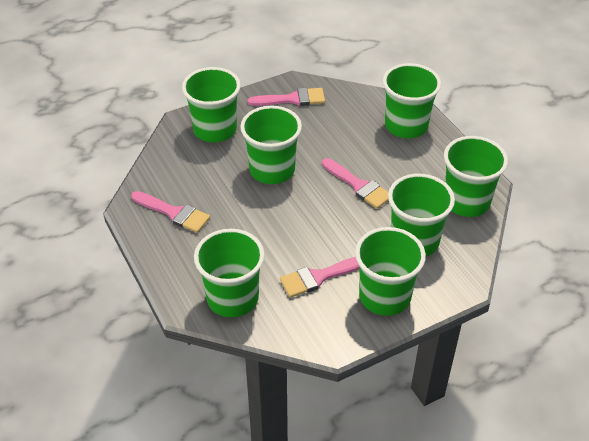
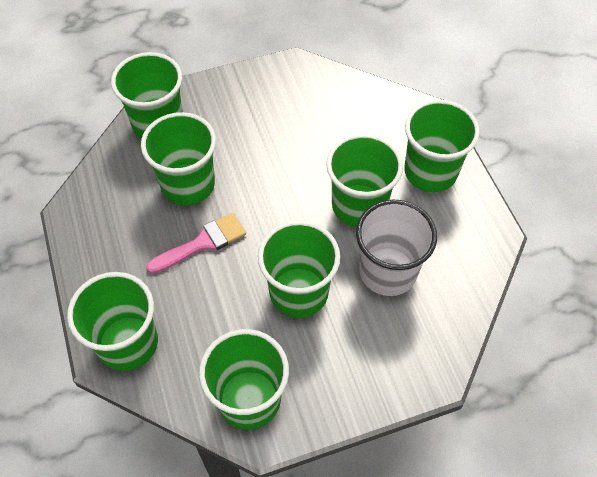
pink brush: [131,191,210,233] [248,88,325,106] [280,257,360,298] [322,158,389,209] = 4 -> [146,213,246,274] = 1
white cup: none = 0 -> [356,200,437,296] = 1

